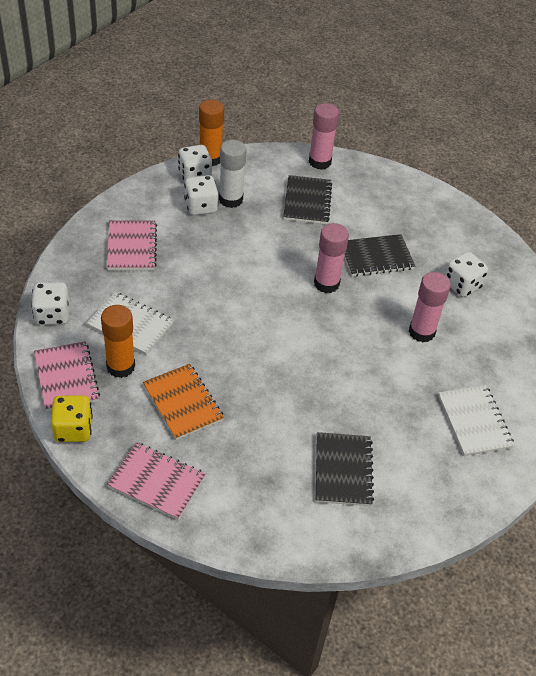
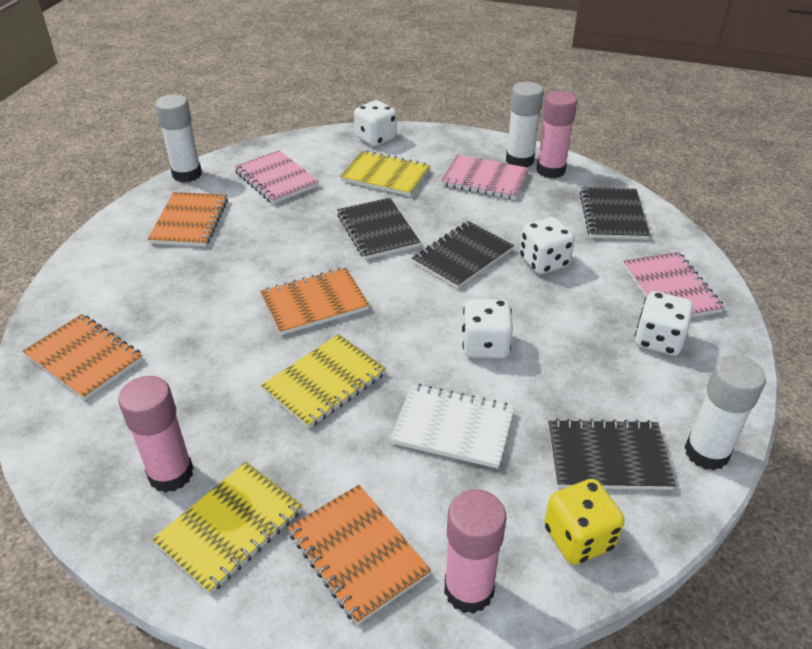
black notebook: [283,175,332,224] [316,432,374,506] [344,234,415,276] = 3 -> [337,198,420,260] [412,221,514,289] [548,419,676,490] [579,187,650,240] = 4
orange glue stick: [101,305,135,378] [199,99,224,166] = 2 -> none = 0
orange notebook: [143,364,224,440] = 1 -> [23,314,143,400] [148,192,228,246] [260,267,369,335] [288,485,431,625] = 4
white glue stick: [219,140,247,208] = 1 -> [155,94,202,182] [506,82,543,167] [685,355,766,470] = 3
white notebook: [86,292,174,355] [438,385,514,456] = 2 -> [390,384,514,469] = 1
yellow notebook: none = 0 -> [152,462,303,594] [261,334,386,429] [340,150,430,196] = 3

